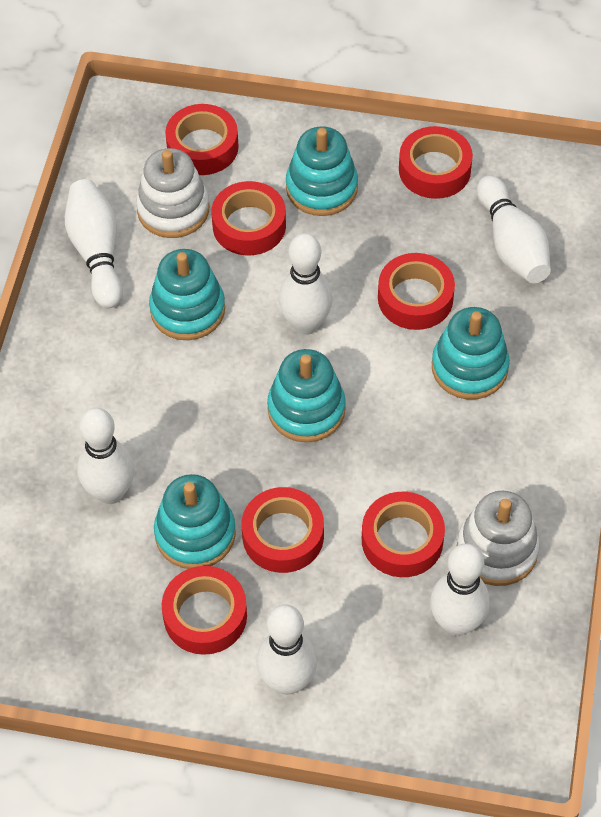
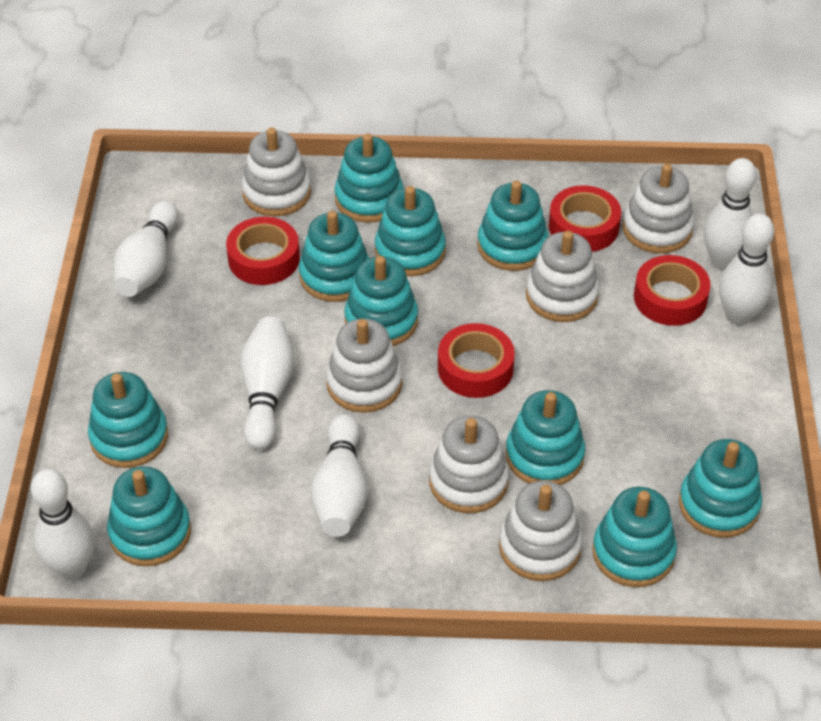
red tape: [162,566,247,655] [165,104,239,175] [212,181,286,255] [242,487,324,573] [362,492,445,577] [378,253,455,330] [399,126,473,199] = 7 -> [226,217,300,285] [438,323,515,398] [549,185,621,252] [634,255,711,326] = 4
turquoise stacking toy: [149,249,225,340] [154,474,236,569] [267,349,346,442] [286,126,358,216] [432,307,510,399] = 5 -> [88,372,168,468] [107,466,191,566] [299,211,369,302] [334,133,404,223] [344,256,418,346] [375,186,446,276] [477,181,549,271] [506,390,585,485] [592,487,677,587] [679,439,762,538] = 10
white stacking toy: [136,148,209,238] [457,491,540,586] = 2 -> [242,128,311,216] [326,319,402,413] [429,415,509,513] [499,481,582,581] [526,231,599,322] [622,164,694,253] = 6

